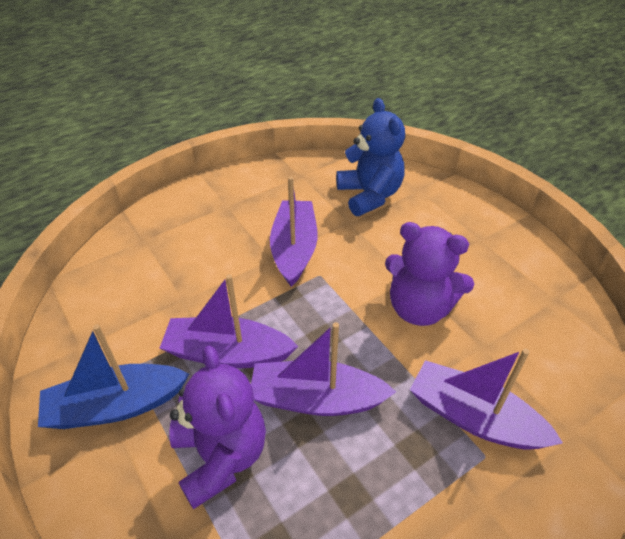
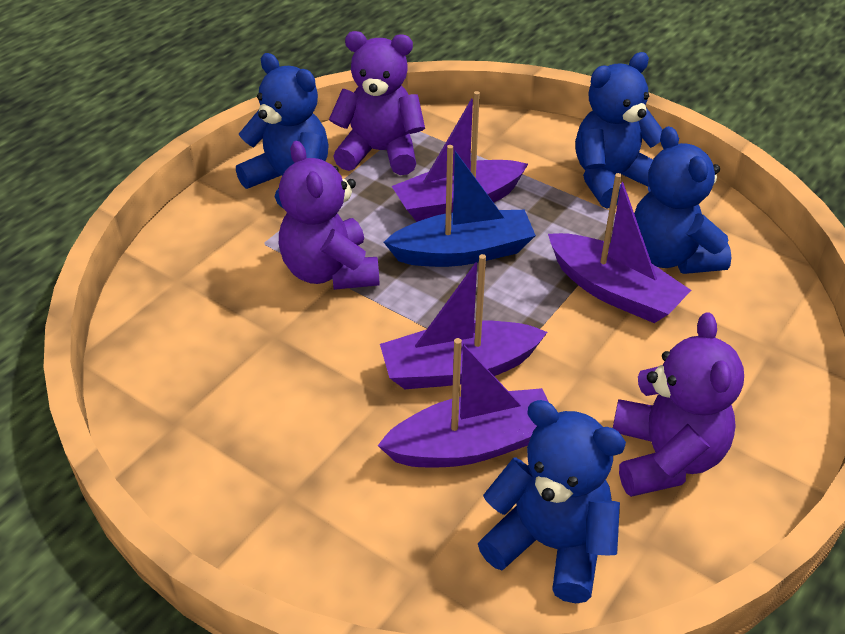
blue teddy bear: [336,98,405,216] = 1 -> [236,53,329,209] [478,400,626,603] [575,52,663,208] [634,126,731,274] = 4
purple teddy bear: [169,345,266,509] [385,222,474,326] = 2 -> [279,141,379,290] [329,31,425,175] [613,313,744,497] = 3

